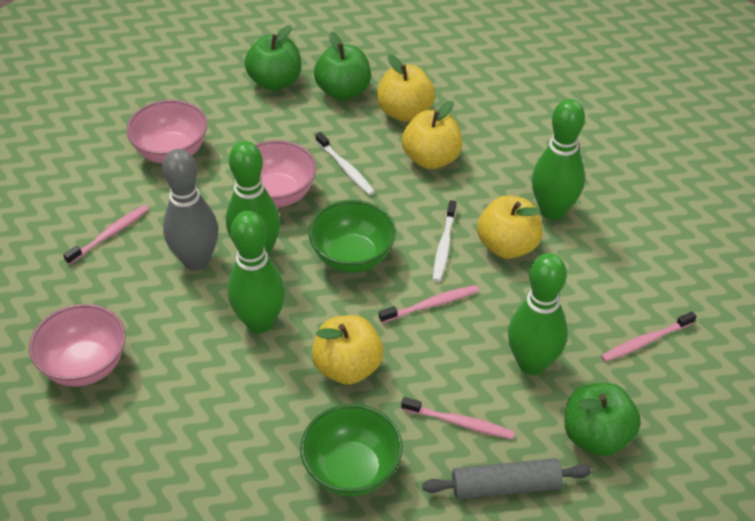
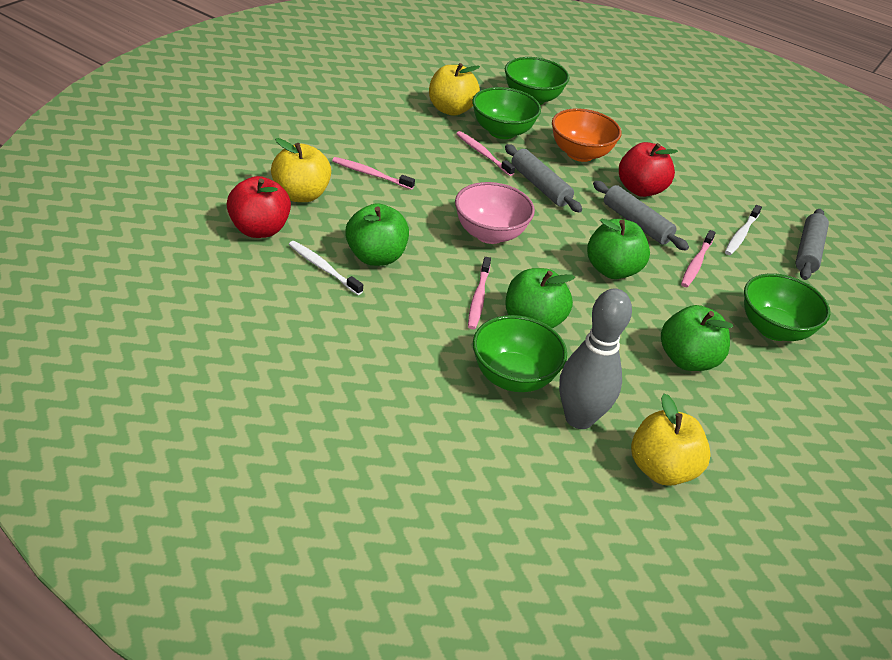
green apple: [245,25,301,91] [314,31,371,100] [565,383,641,456] = 3 -> [345,203,409,266] [506,268,575,329] [587,218,650,279] [661,305,733,371] = 4
green bowl: [300,404,403,497] [308,200,396,273] = 2 -> [472,87,541,139] [473,315,567,392] [505,57,569,105] [744,273,830,341] = 4
green bowling pin: [226,141,280,257] [227,211,285,333] [508,253,568,375] [532,99,585,220] = 4 -> none = 0
grey rolling pin: [422,458,591,499] = 1 -> [505,144,582,212] [593,181,689,251] [796,209,829,280] = 3
orange bowl: none = 0 -> [552,108,621,162] = 1
pink bowl: [29,304,126,387] [127,100,207,164] [234,140,317,208] = 3 -> [455,182,535,244] = 1
red apple: none = 0 -> [227,176,291,238] [619,142,678,197] = 2
yellow apple: [312,315,384,385] [377,54,435,122] [402,101,462,169] [477,195,543,259] = 4 -> [271,138,331,202] [429,63,480,116] [631,393,711,486] = 3

